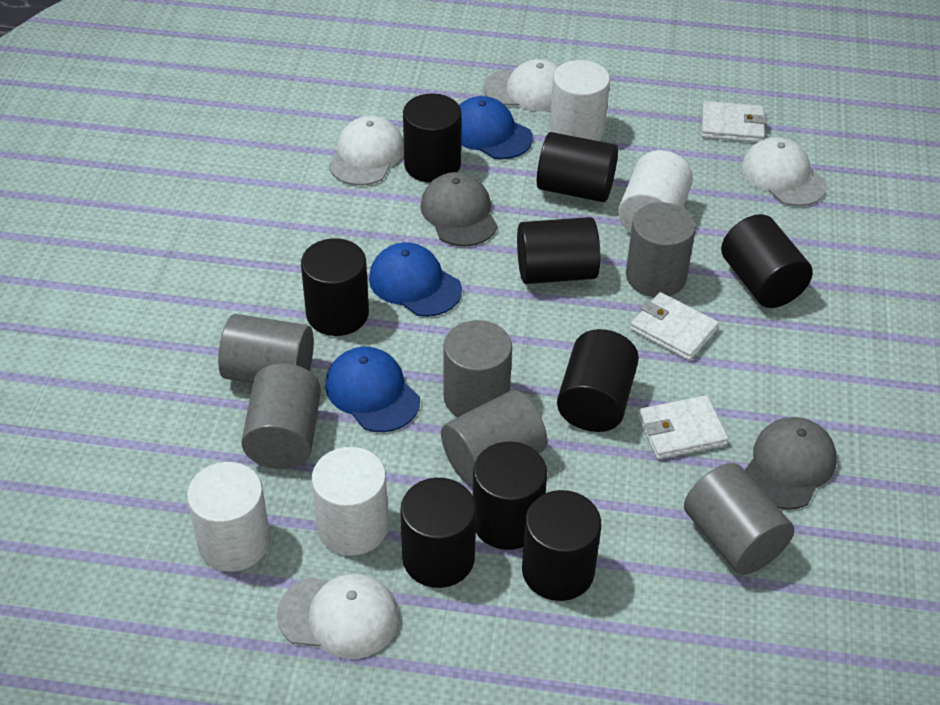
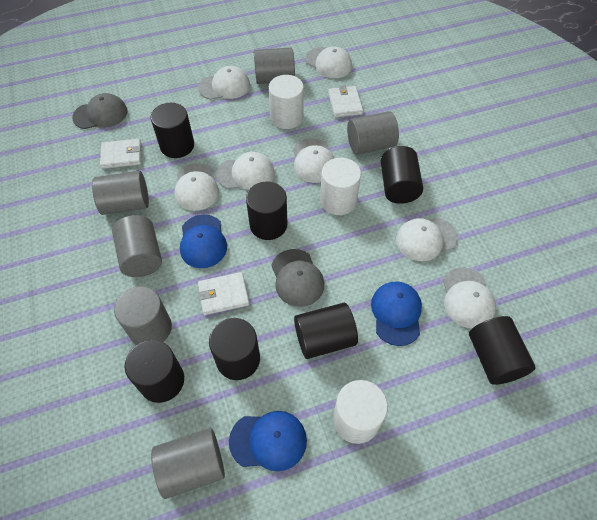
black cylinder: [301,238,369,336] [400,478,476,588] [403,93,462,183] [473,442,547,550] [517,217,600,284] [522,490,601,601] [537,132,618,202] [557,329,639,432] [721,214,813,308] = 9 -> [125,340,184,403] [151,103,194,158] [209,318,260,380] [246,181,287,240] [294,303,358,359] [381,146,423,204] [469,316,536,385] = 7
white cap: [277,574,399,659] [329,116,404,186] [484,59,559,111] [741,137,827,206] = 4 -> [175,163,219,211] [199,66,250,100] [216,152,275,190] [293,138,334,183] [305,47,352,78] [396,217,458,261] [443,267,496,328] = 7
white cylinder: [187,462,270,572] [312,447,388,556] [550,60,610,141] [618,150,693,233] = 4 -> [269,75,304,129] [320,158,361,215] [333,380,388,444] = 3

